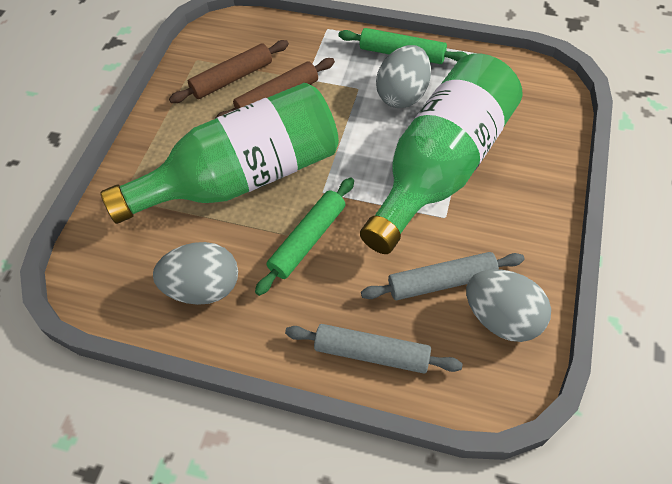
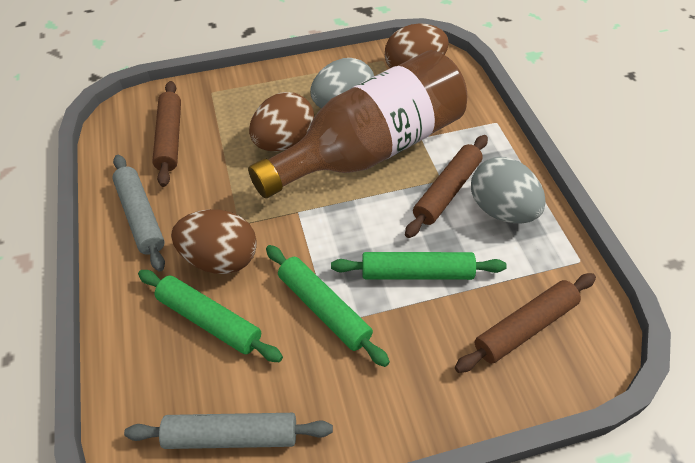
brown bottle: none = 0 -> [248,50,467,198] = 1
brown egg: none = 0 -> [171,209,257,274] [249,92,314,152] [385,23,449,68] = 3
brown rolling pin: [169,40,289,103] [215,58,335,119] = 2 -> [152,81,181,187] [405,135,488,238] [455,273,596,373] = 3
green bottle: [100,83,339,224] [360,53,522,254] = 2 -> none = 0
green rolling pin: [255,178,354,296] [338,28,468,64] = 2 -> [138,270,283,362] [266,245,390,367] [331,252,507,280] = 3
grey egg: [153,242,238,305] [376,45,431,108] [466,269,551,342] = 3 -> [311,58,374,108] [471,157,546,224] = 2

